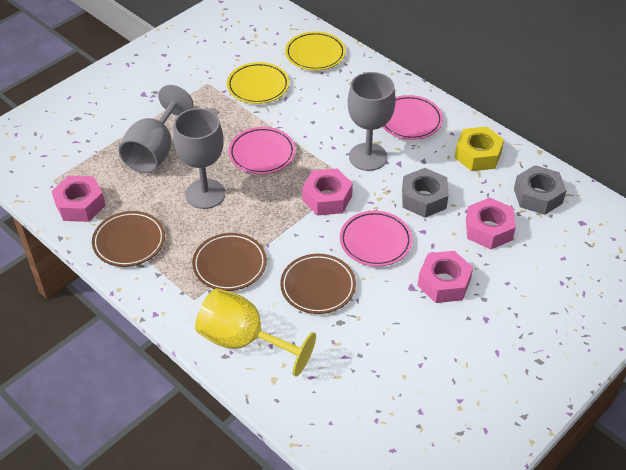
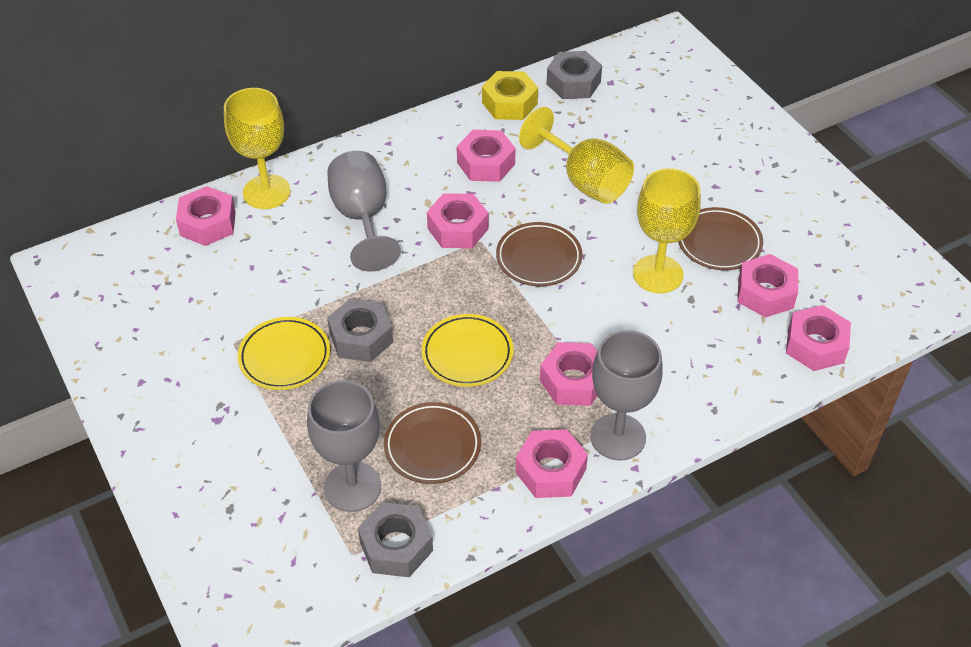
grey nut: [402,168,449,218] [514,165,567,215] = 2 -> [327,298,393,362] [358,502,433,577] [547,51,602,99] = 3
pink nut: [52,176,105,222] [302,169,353,216] [418,251,473,303] [466,198,516,249] = 4 -> [176,186,236,246] [427,193,488,248] [457,130,516,182] [515,429,588,498] [540,342,597,406] [738,254,798,318] [786,305,851,371] = 7
pink plate: [229,127,295,174] [340,211,412,267] [382,95,443,140] = 3 -> none = 0
yellow goblet: [195,288,316,376] = 1 -> [224,88,291,209] [519,107,634,204] [633,168,701,293] = 3

